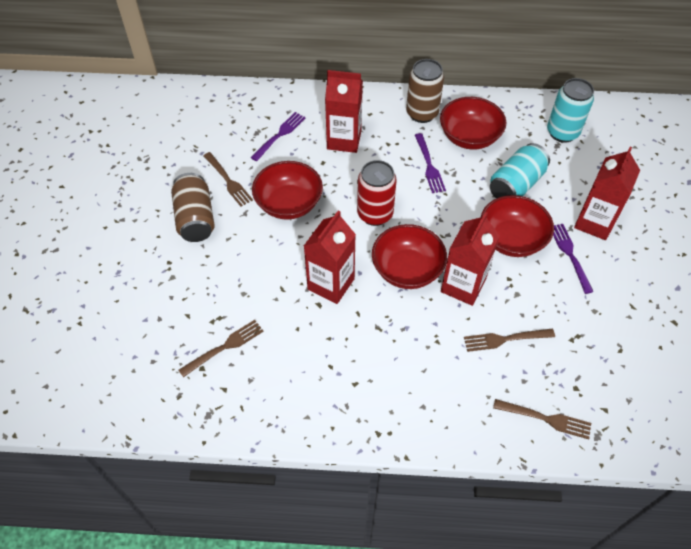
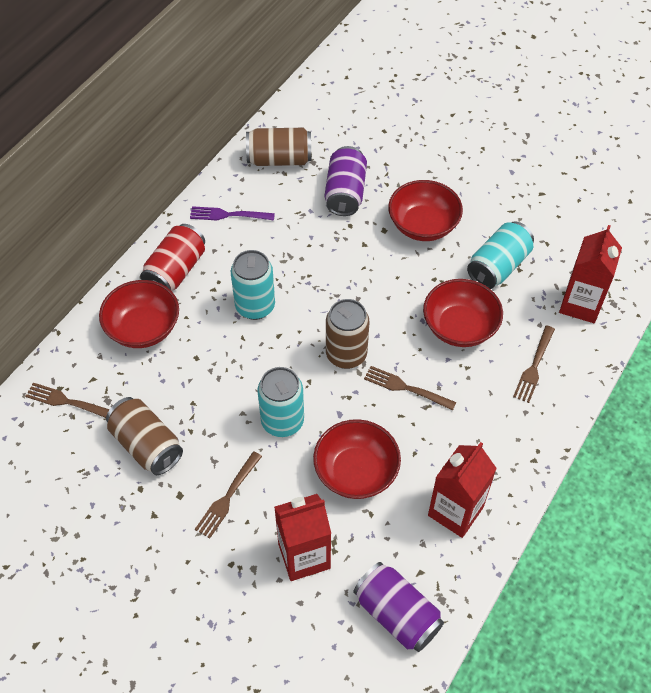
brown can: [171,173,215,242] [406,59,444,123] = 2 -> [106,397,183,475] [246,128,312,166] [326,299,369,369] = 3
purple can: none = 0 -> [325,146,367,216] [353,562,444,652] = 2
purple fork: [251,112,306,161] [415,133,446,193] [553,224,594,294] = 3 -> [190,206,275,220] = 1
red carton: [304,210,356,304] [325,70,363,153] [441,212,500,306] [574,146,640,240] = 4 -> [274,494,331,581] [428,442,497,538] [559,225,622,323] = 3
turquoise can: [490,143,550,199] [547,78,594,143] = 2 -> [231,250,275,320] [257,367,304,437] [467,221,534,289] = 3

